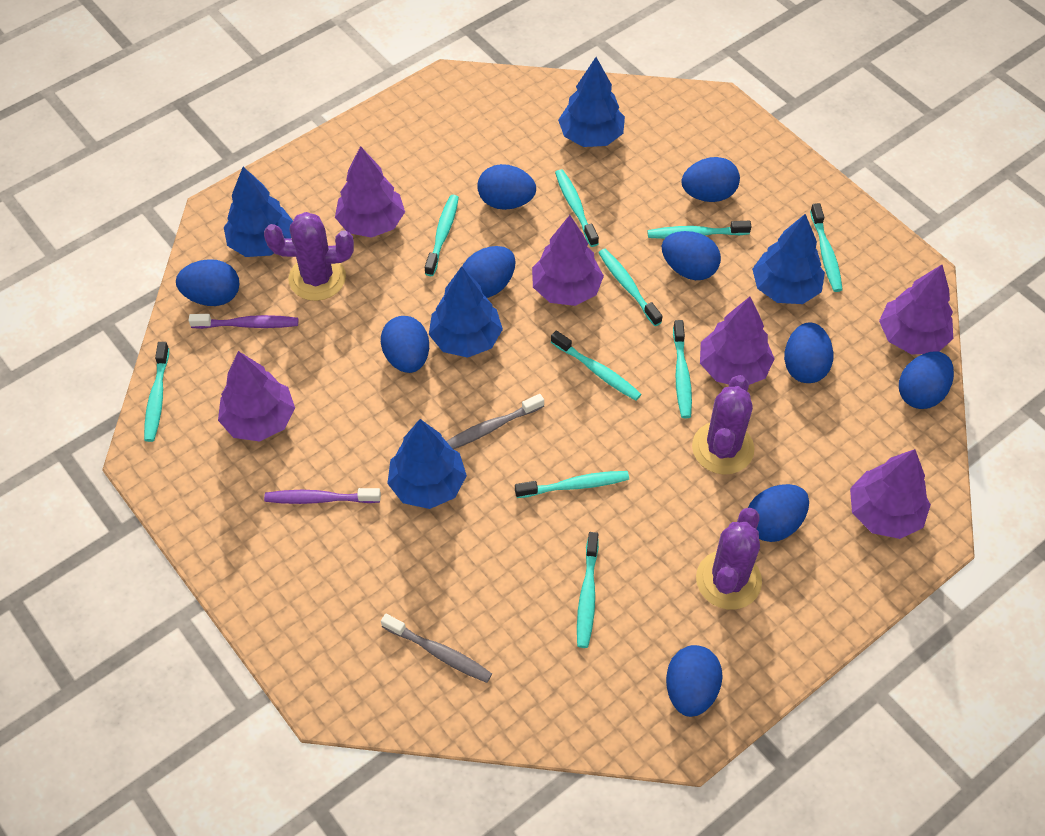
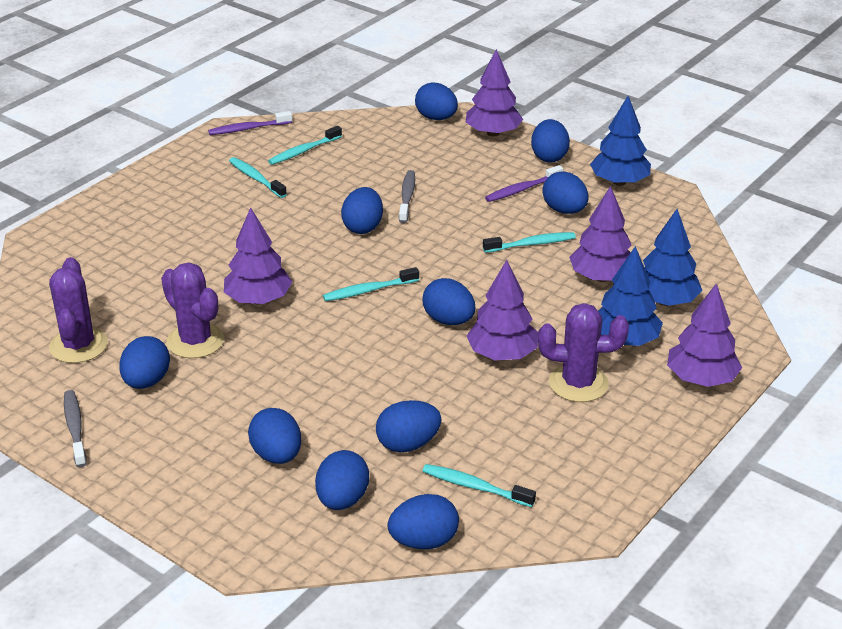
blue tree: [224,167,293,257] [387,419,467,509] [429,266,503,358] [558,57,625,147] [752,214,825,304] = 5 -> [590,96,651,186] [598,246,663,346] [643,209,703,306] = 3
purple tree: [218,351,295,442] [335,146,405,238] [532,215,604,306] [700,297,775,385] [850,449,931,539] [879,265,953,355] = 6 -> [224,207,292,304] [466,49,523,137] [467,260,538,360] [569,186,631,282] [667,284,742,387] = 5
turquoise toothbrush: [144,342,169,442] [425,195,459,276] [515,471,629,498] [551,330,641,401] [555,169,599,247] [577,532,599,648] [599,248,663,326] [647,221,752,239] [673,320,692,418] [810,203,843,292] = 10 -> [229,157,287,198] [268,126,342,165] [323,267,419,301] [423,464,536,507] [483,232,576,253] = 5

